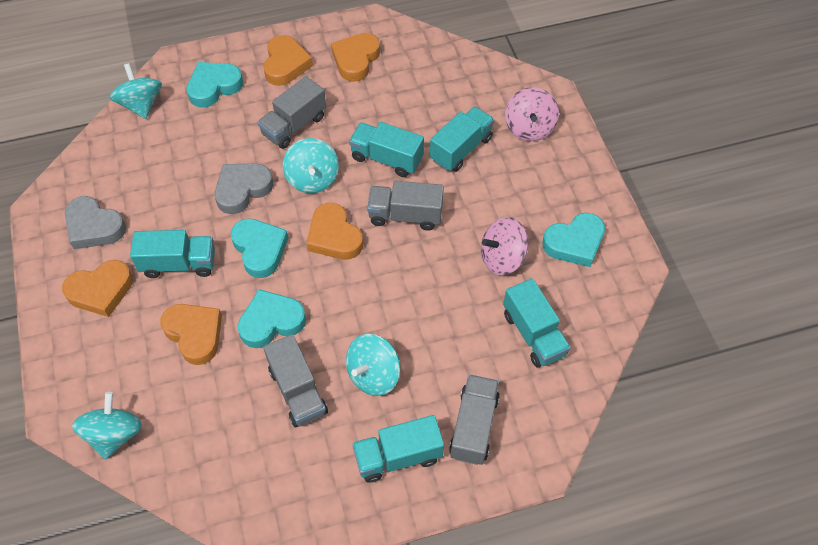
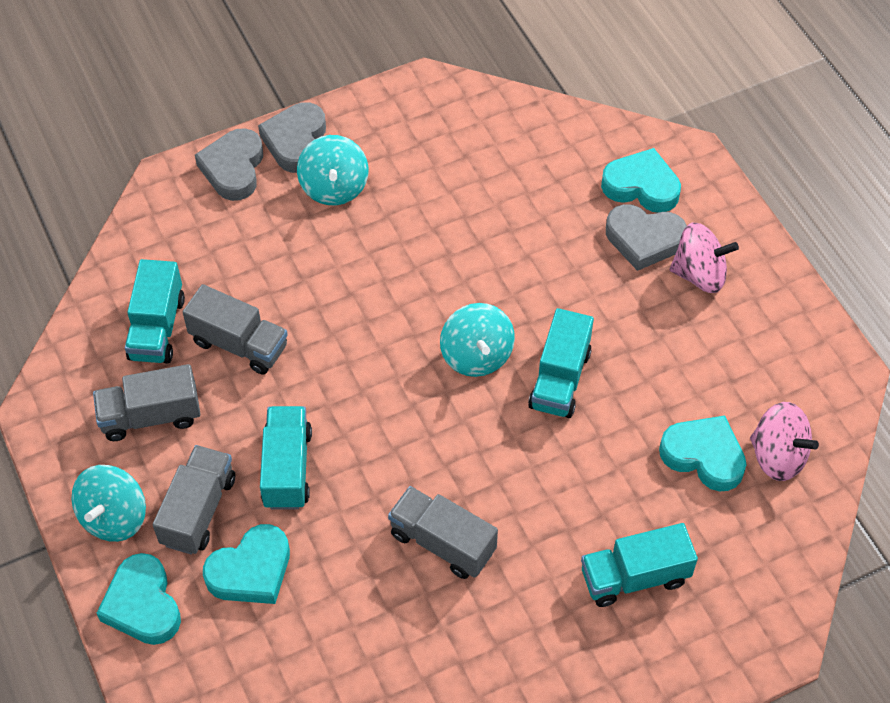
grey heart: [65,196,126,249] [215,164,273,214] = 2 -> [195,128,263,201] [258,102,326,173] [606,204,687,271] = 3
orange heart: [62,260,133,317] [160,304,222,365] [263,35,313,86] [306,203,363,260] [331,33,380,82] = 5 -> none = 0
turquoise spinning top: [72,392,142,459] [110,63,162,119] [283,138,339,193] [346,334,400,396] = 4 -> [72,465,146,542] [297,135,369,205] [440,303,515,377] = 3
turquoise truck: [130,230,215,278] [349,122,424,177] [352,415,444,483] [430,106,494,172] [503,278,571,368] = 5 -> [125,259,185,364] [260,406,312,510] [528,308,594,418] [581,523,698,607] = 4

